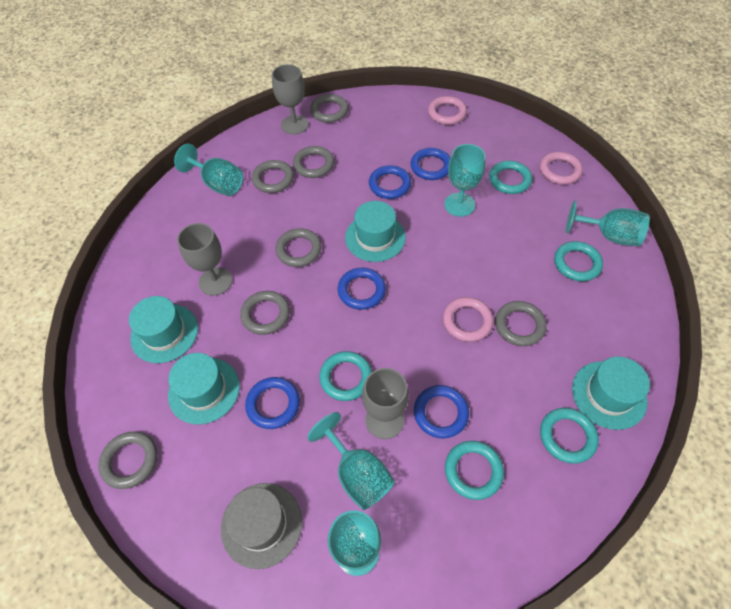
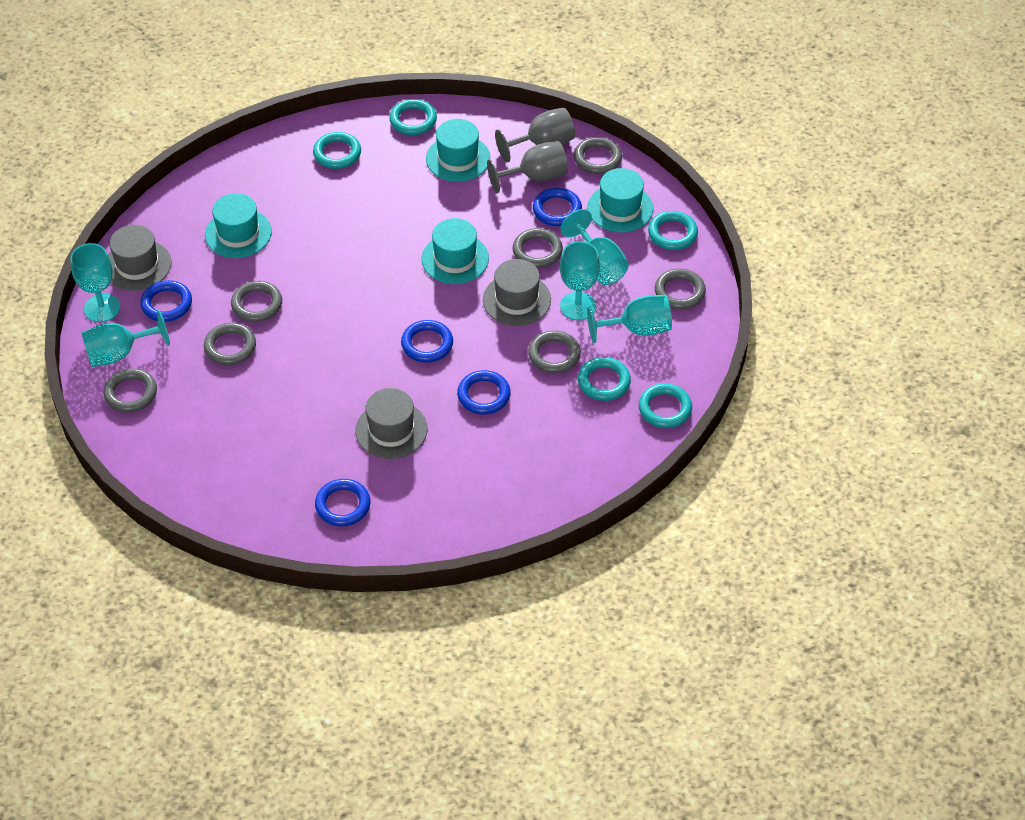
grey goblet: [177,223,232,296] [272,64,308,135] [362,368,409,439] = 3 -> [487,141,568,193] [495,108,575,162] = 2
grey hat: [221,483,302,569] = 1 -> [108,225,171,291] [355,388,428,459] [483,259,551,326] = 3
pink ring: [428,96,467,125] [443,297,493,342] [539,152,583,185] = 3 -> none = 0

